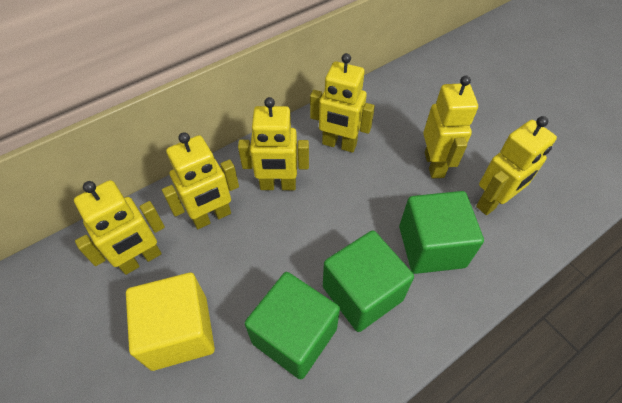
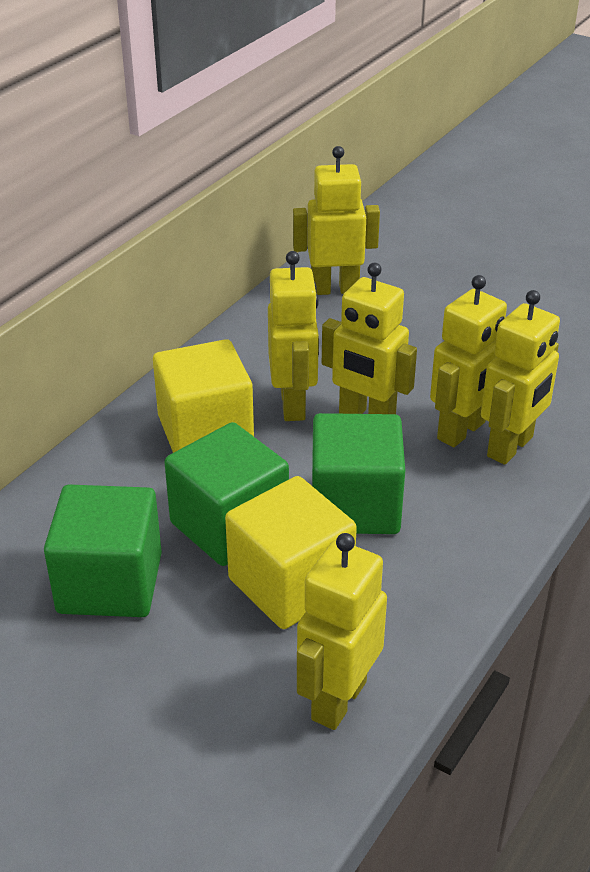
yellow cube: [126,273,215,371] = 1 -> [153,339,254,453] [225,476,357,629] = 2

